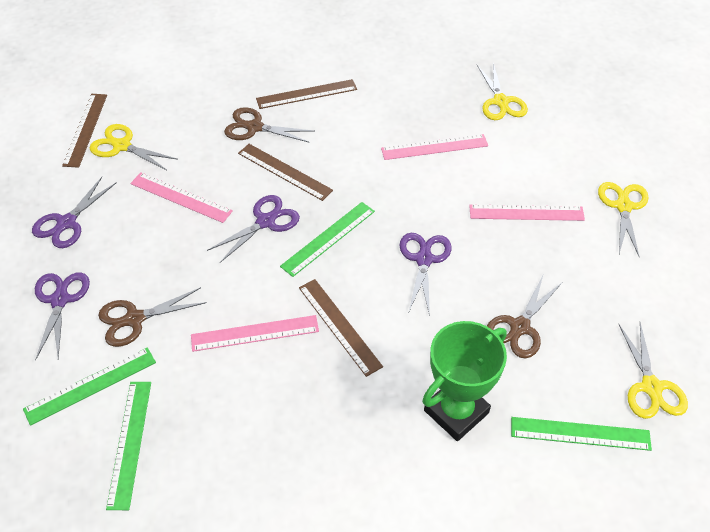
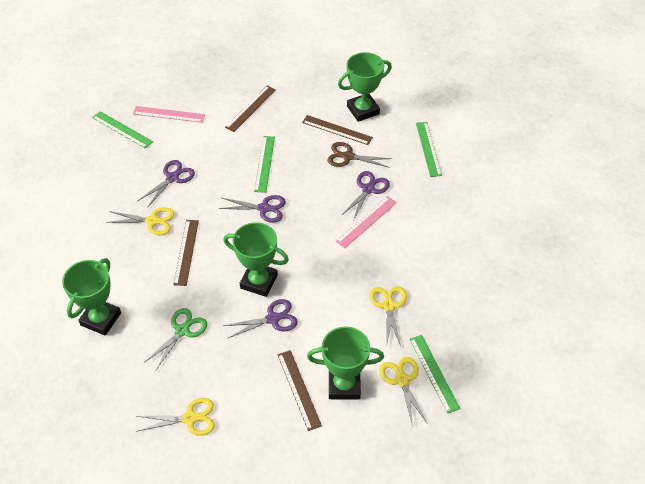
brown scissors: [98,287,207,347] [224,107,314,143] [487,276,562,358] = 3 -> [327,142,392,168] = 1
green scissors: none = 0 -> [144,308,207,371] = 1
green trophy: [422,321,507,441] = 1 -> [62,258,121,336] [223,222,289,297] [307,326,384,399] [338,52,392,122] = 4
pink ruler: [130,172,233,223] [191,315,319,352] [381,134,488,160] [469,205,585,221] = 4 -> [133,106,205,123] [336,196,397,248] = 2

